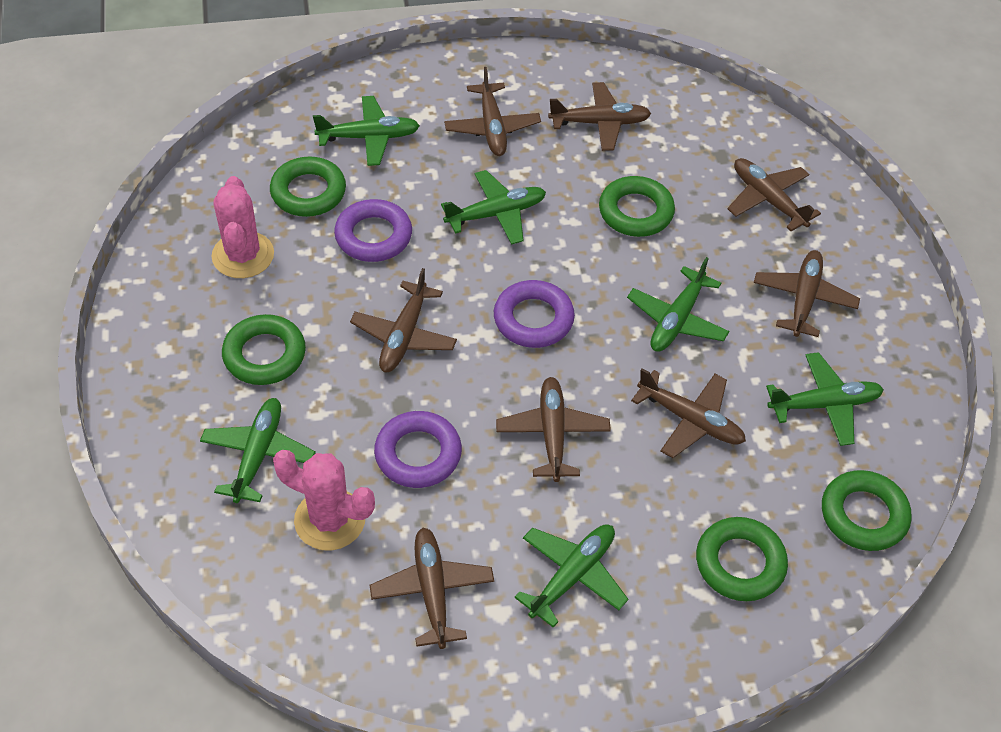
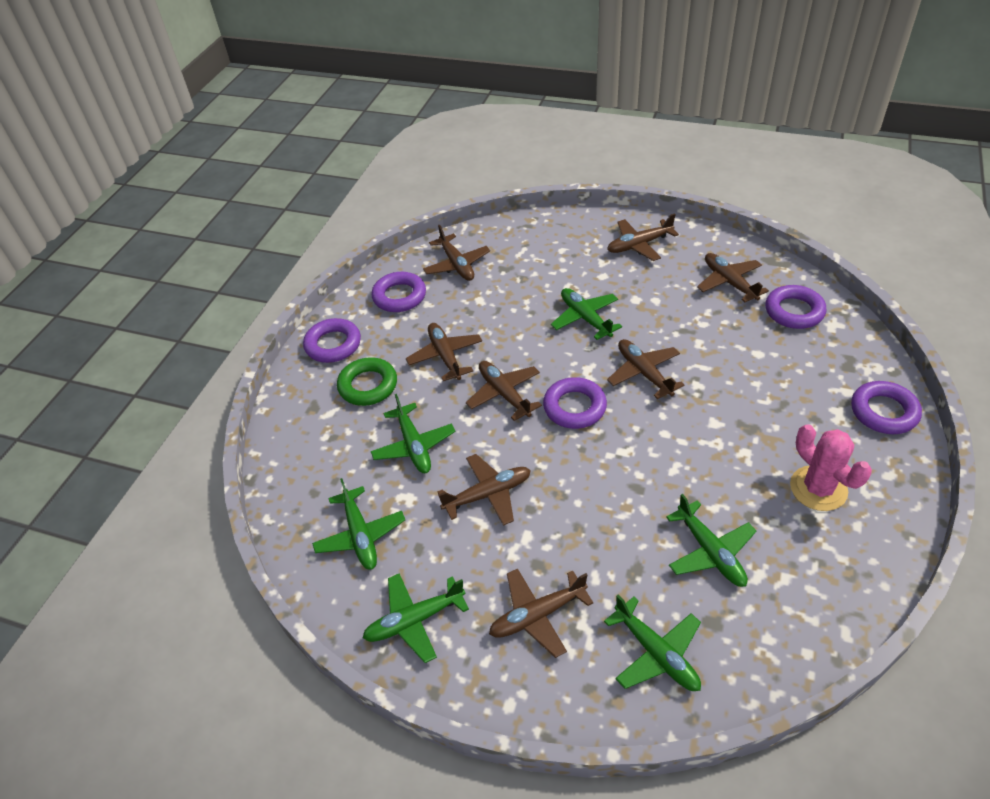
green ring: [222,314,306,385] [270,157,346,217] [599,176,675,237] [696,517,788,601] [822,470,911,551] = 5 -> [337,357,397,406] = 1
pink cactus: [211,176,274,278] [273,450,375,550] = 2 -> [790,424,872,511] = 1
purple ring: [334,199,412,262] [374,411,462,488] [494,280,575,348] = 3 -> [303,318,361,363] [371,272,426,312] [543,377,607,429] [765,285,826,329] [851,381,922,434] = 5

